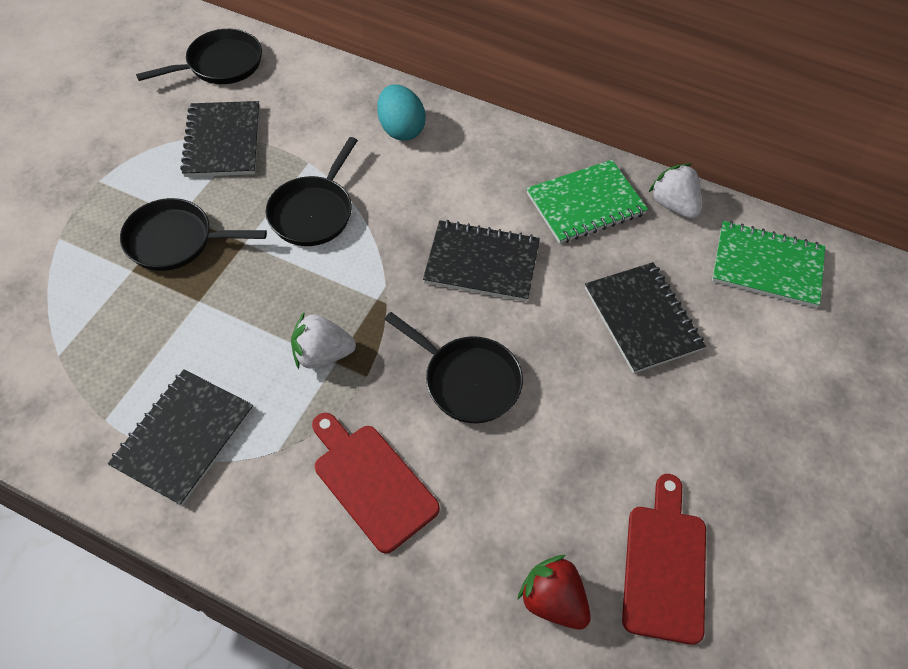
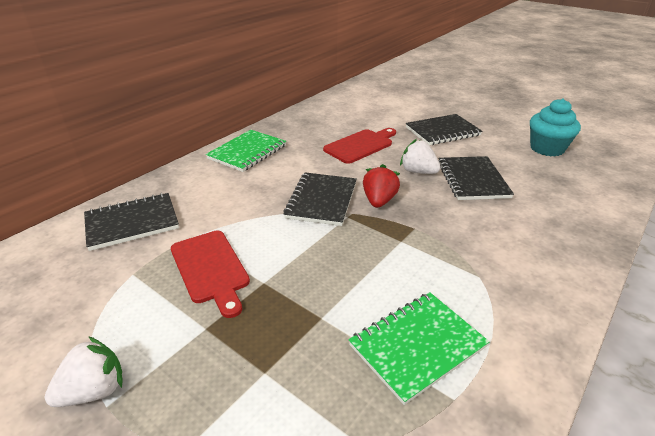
black pan: [120,198,267,271] [136,29,262,84] [266,137,358,246] [384,312,523,423] = 4 -> none = 0
turquoise cupcake: none = 0 -> [530,98,581,156] = 1
turquoise egg: [377,84,426,141] = 1 -> none = 0

